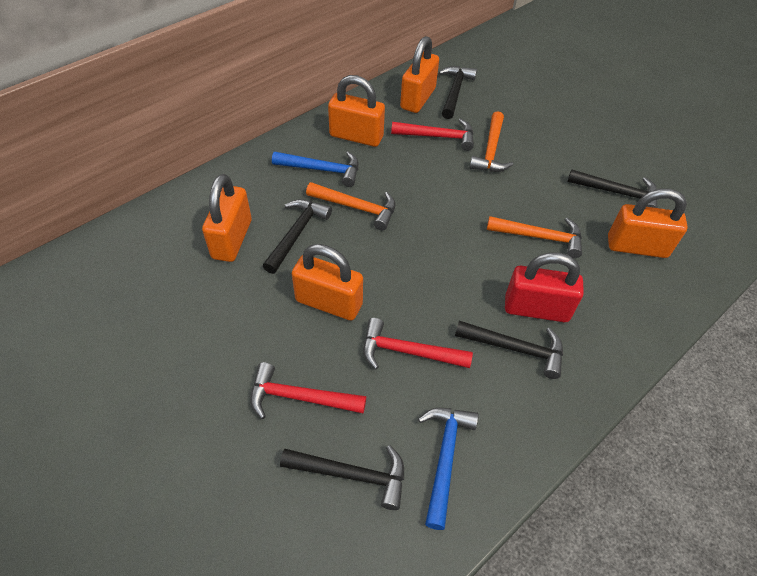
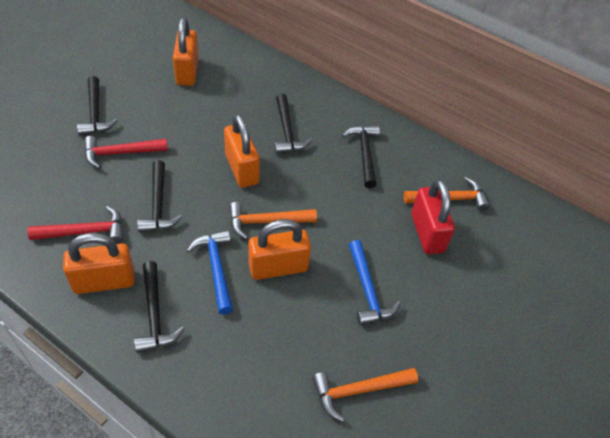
orange padlock: [202,174,252,262] [292,244,363,320] [328,75,385,147] [400,36,439,113] [608,189,688,258] = 5 -> [63,233,135,294] [173,17,199,86] [224,114,260,188] [248,219,311,280] = 4
red hammer: [250,362,366,419] [363,318,473,369] [391,118,474,151] = 3 -> [28,206,123,244] [84,136,168,169] = 2

